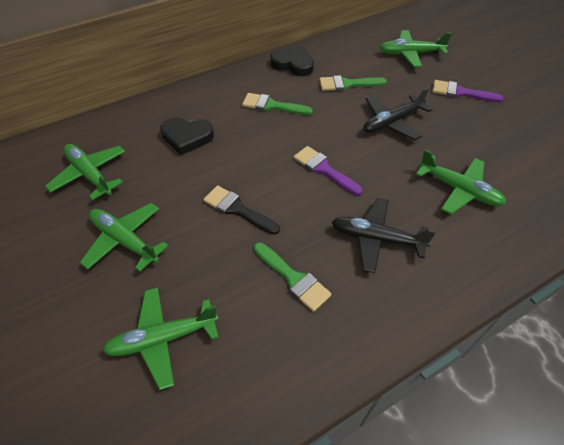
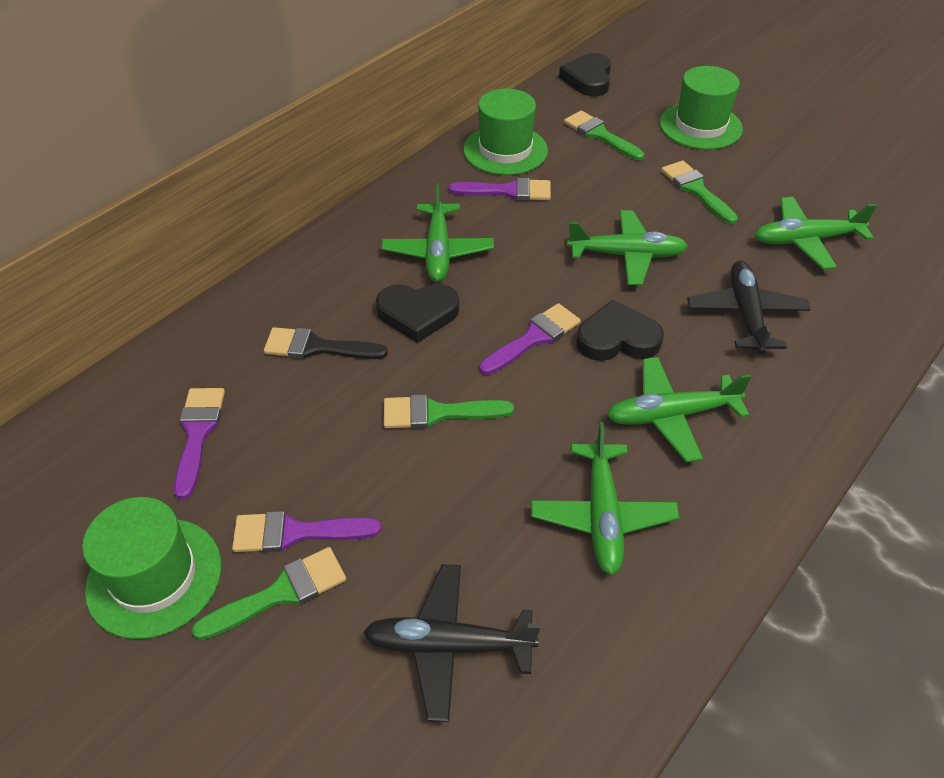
black heart: [160,117,214,155] [270,46,314,76] = 2 -> [376,284,459,343] [559,53,611,96] [576,300,664,361] = 3
green brush: [242,93,313,115] [254,242,332,312] [319,75,387,91] = 3 -> [192,547,346,640] [384,394,514,429] [564,111,644,160] [661,161,738,224] = 4
green hat: none = 0 -> [82,497,221,639] [463,89,548,175] [660,66,743,150] = 3
purple brush: [294,146,363,195] [432,80,504,102] = 2 -> [174,388,225,499] [232,511,381,552] [449,178,551,201] [479,303,581,375] = 4

